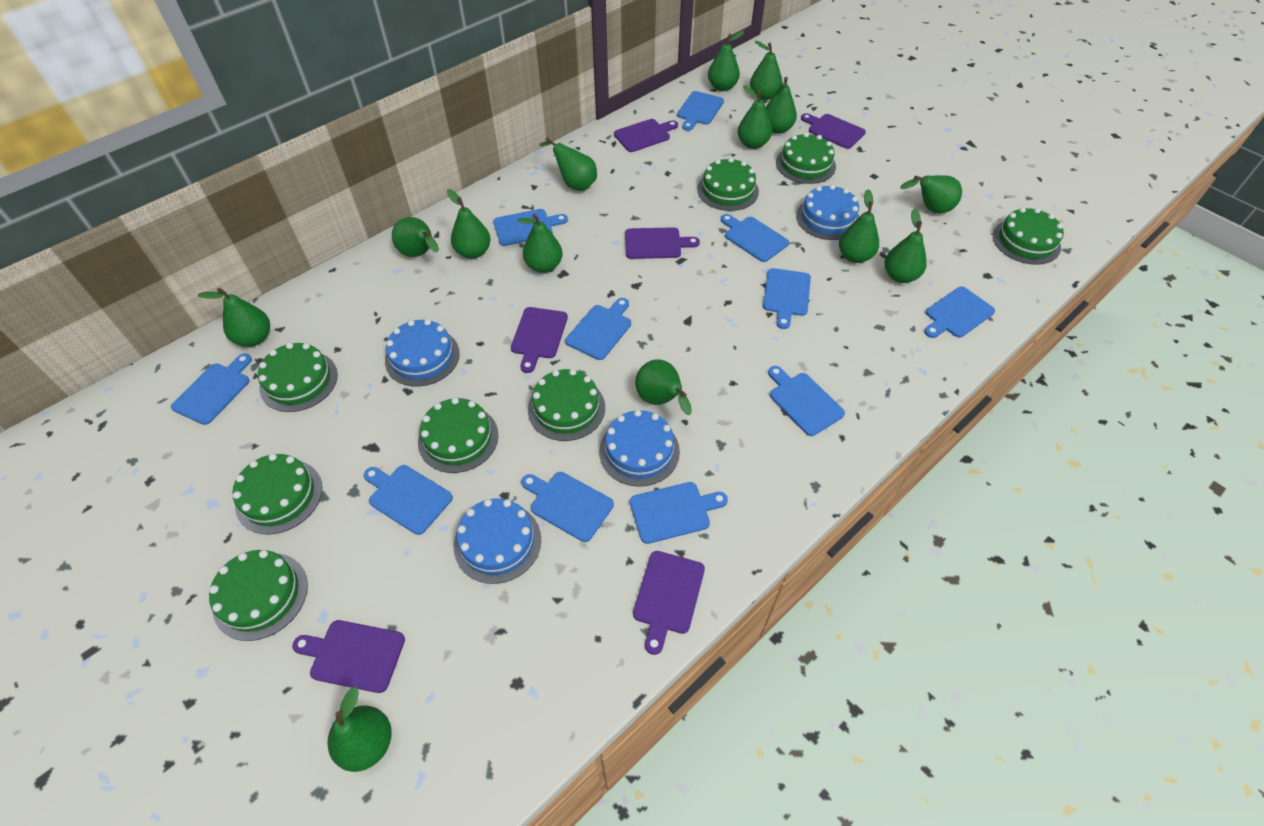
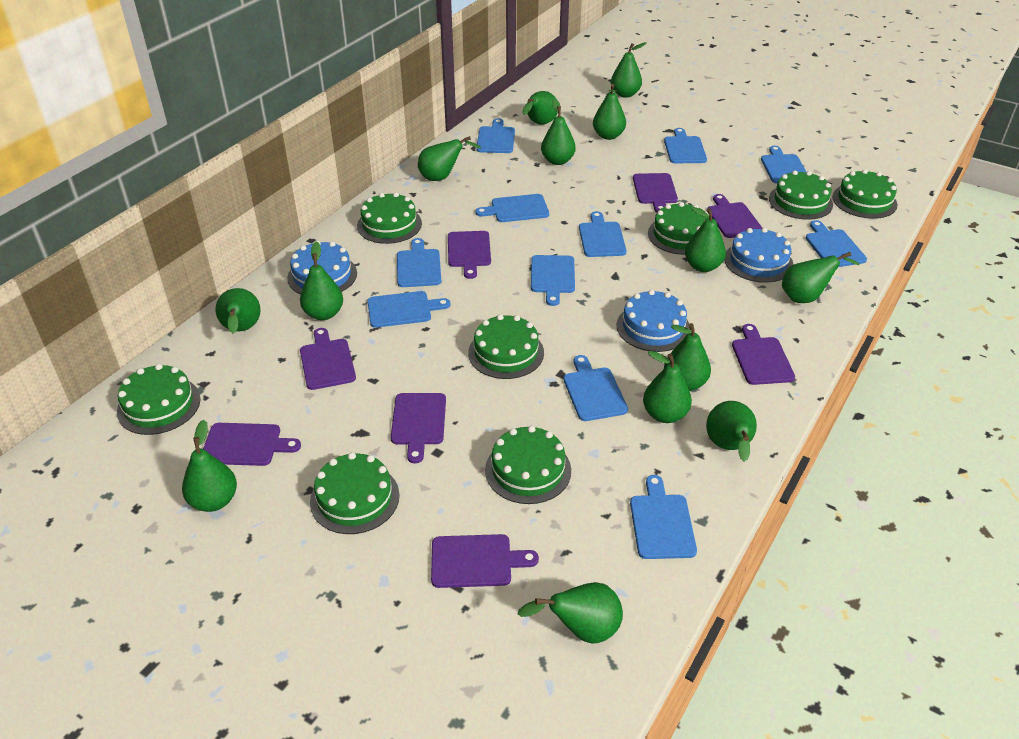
blue cake: [385,319,460,387] [454,498,541,584] [599,410,680,487] [796,185,860,240] = 4 -> [287,241,357,294] [617,290,691,352] [724,228,793,283] = 3
purple cutting board: [292,620,405,693] [511,307,568,373] [614,119,678,152] [625,227,700,259] [633,551,705,655] [801,113,866,149] = 6 -> [203,423,301,466] [300,328,356,390] [391,393,446,463] [431,534,539,588] [448,231,491,279] [633,173,678,213] [707,194,762,238] [732,324,795,385] = 8

